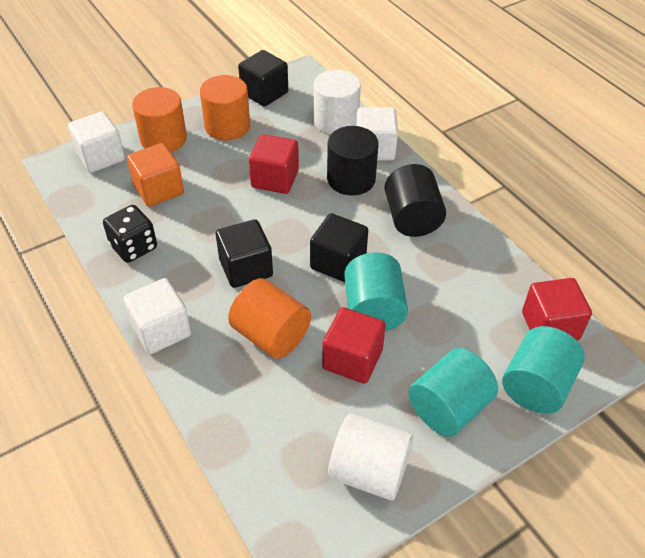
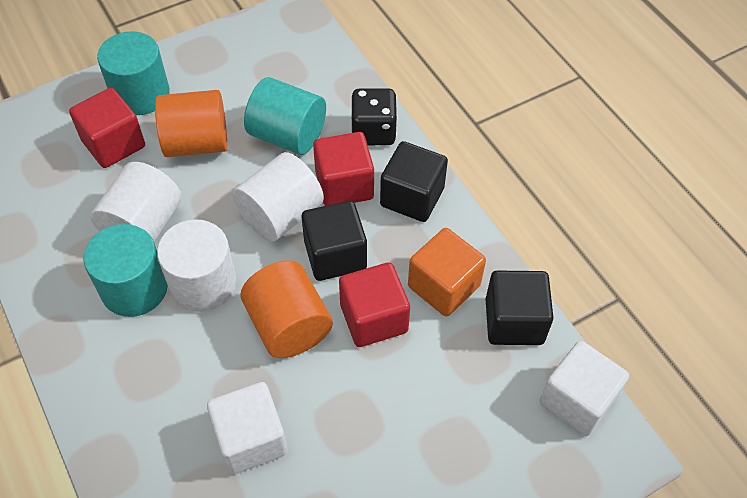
black cylinder: [327,126,379,195] [384,164,446,237] = 2 -> none = 0
orange cylinder: [132,87,187,152] [200,75,250,140] [228,278,311,359] = 3 -> [155,90,227,157] [240,261,333,358] = 2
white cube: [68,111,125,173] [123,278,191,354] [356,107,398,160] = 3 -> [207,382,288,474] [539,341,629,436] = 2
white cylinder: [314,70,361,134] [328,413,414,501] = 2 -> [91,162,182,242] [157,219,236,312] [233,152,324,242] = 3

